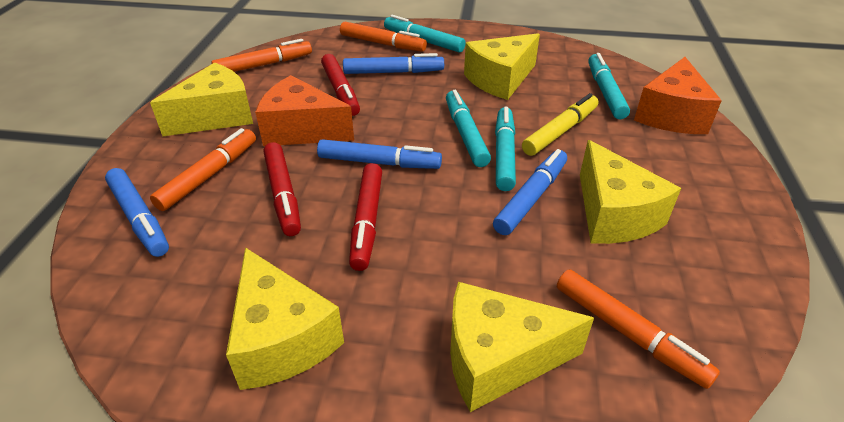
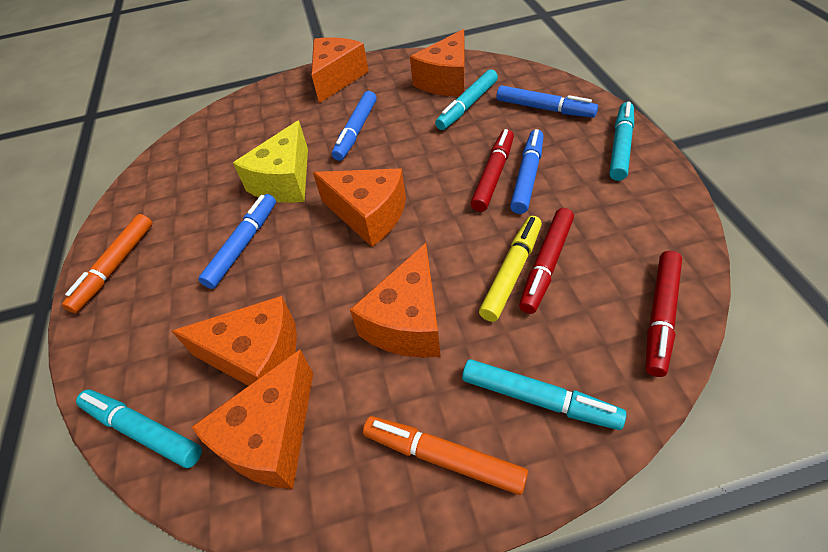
orange cheese: [255,75,354,146] [634,57,722,134] = 2 -> [172,296,297,386] [192,350,313,489] [312,37,369,103] [313,168,406,247] [350,243,441,358] [410,29,465,96] = 6
orange marker: [150,128,256,211] [211,39,312,72] [340,22,427,52] [557,269,720,389] = 4 -> [62,214,152,313] [363,416,528,495] = 2
yellow cheese: [150,62,253,137] [226,247,344,390] [450,282,594,412] [464,33,540,100] [580,140,681,244] = 5 -> [233,120,308,203] = 1

